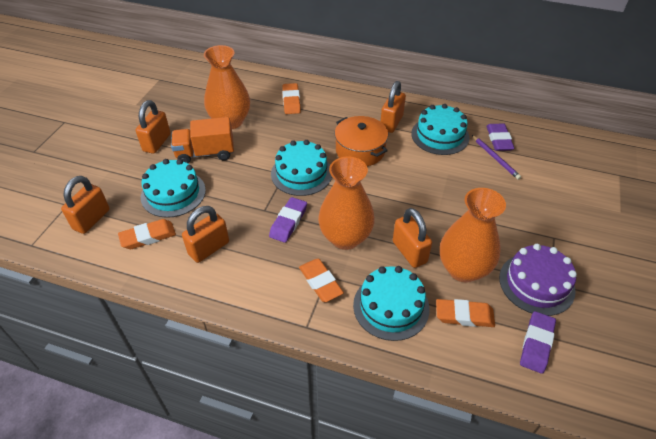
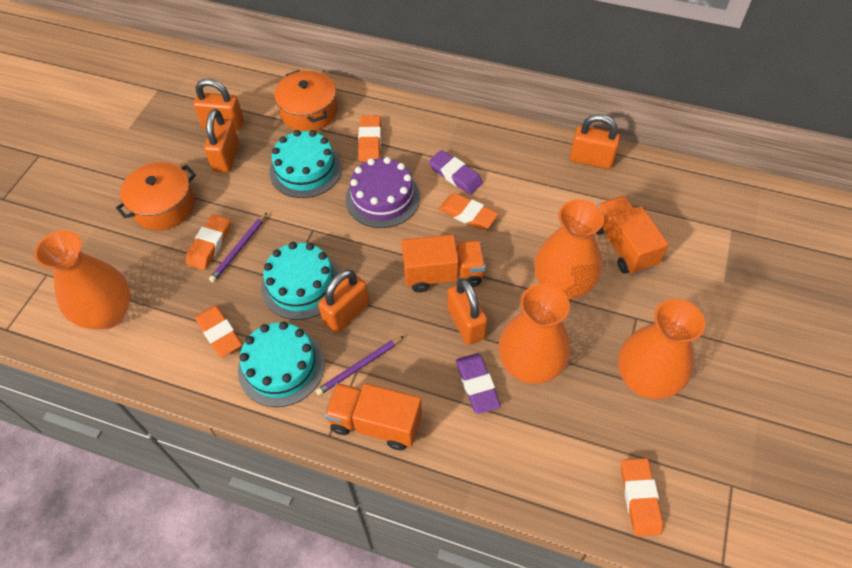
orange eraser: [118,219,176,249] [282,83,301,114] [299,259,344,302] [436,299,495,327] = 4 -> [186,214,231,270] [195,305,242,358] [358,116,381,162] [439,193,498,230] [621,458,663,536] = 5
orange pot: [335,116,388,166] = 1 -> [116,162,196,230] [274,70,337,131] = 2
orange truck: [171,117,234,163] = 1 -> [324,383,422,450] [402,235,486,293] [596,196,668,275] = 3
orange vase: [204,45,250,129] [318,157,375,250] [440,188,506,282] = 3 -> [34,230,130,329] [499,284,570,384] [534,199,604,300] [618,299,705,399] = 4
purple eraser: [269,197,307,243] [486,124,515,151] [520,311,556,374] = 3 -> [429,150,483,195] [456,353,501,414] = 2
purple pencil: [472,135,521,180] = 1 -> [209,213,267,282] [316,336,404,396] = 2
turquoise cake: [141,159,206,218] [271,140,332,196] [353,266,430,341] [411,104,469,155] = 4 -> [238,321,325,407] [261,242,340,320] [269,130,342,198] = 3

